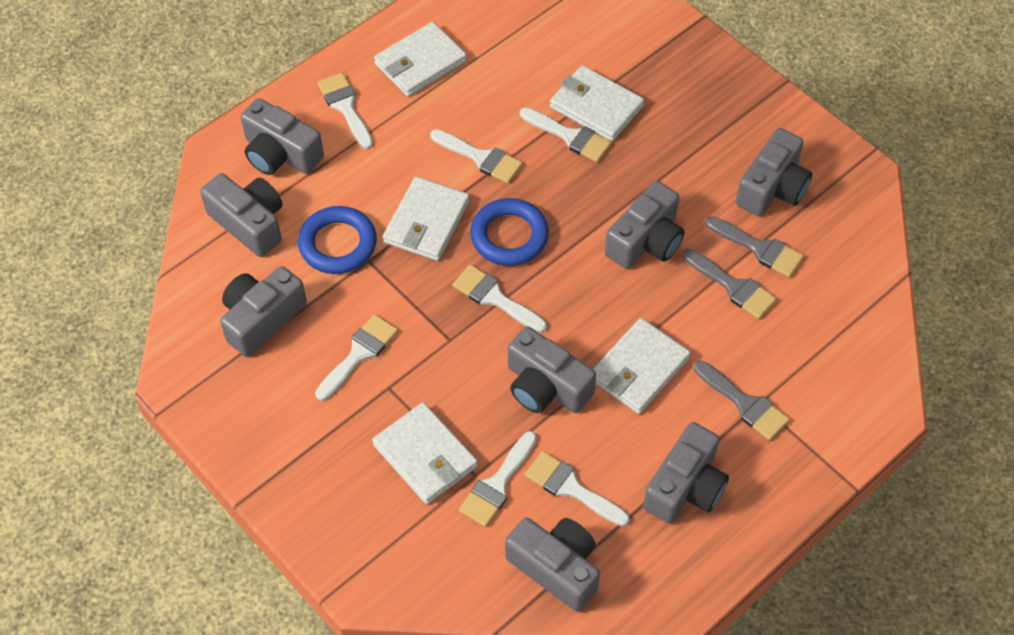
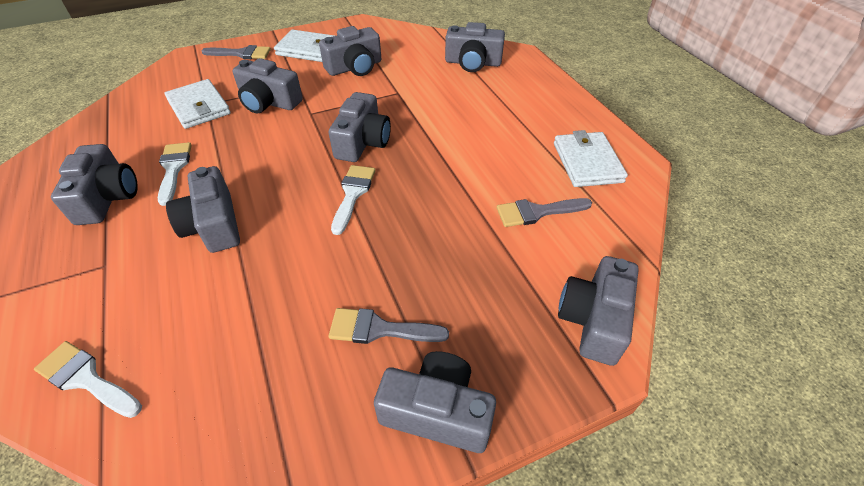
blue ring: [298,206,377,274] [470,198,549,266] = 2 -> none = 0
white brush: [315,314,398,401] [317,73,373,149] [430,129,523,184] [452,264,547,333] [459,431,537,527] [520,107,612,162] [525,451,630,527] = 7 -> [34,341,142,418] [158,142,192,206] [331,165,375,235] = 3
white wallet: [372,402,478,504] [374,22,467,97] [383,177,470,261] [550,65,644,142] [593,318,691,414] = 5 -> [164,79,231,129] [274,30,335,62] [554,130,628,187] = 3

